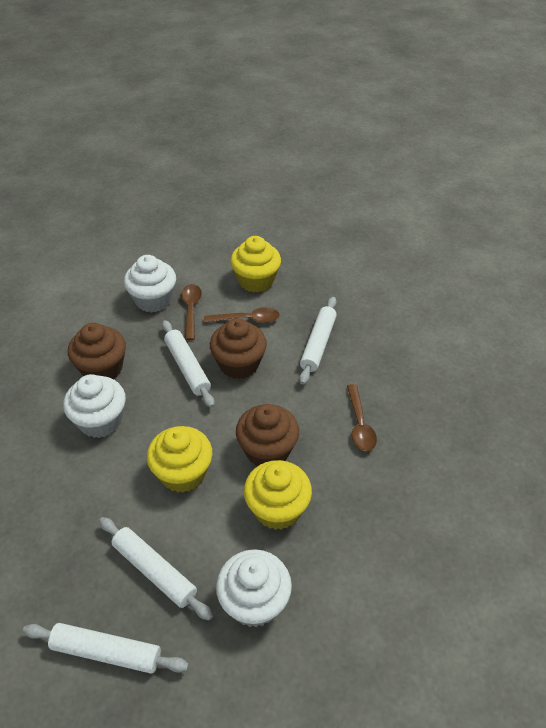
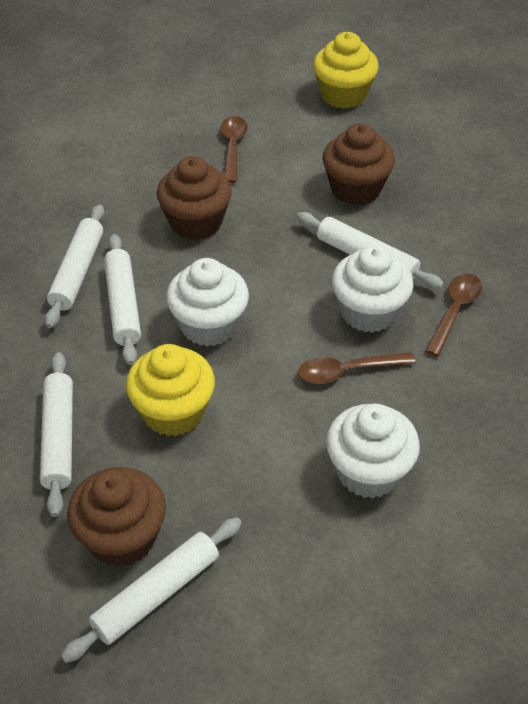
white rolling pin: [23,623,189,674] [99,517,213,620] [162,320,215,408] [299,297,337,385] = 4 -> [40,352,73,517] [45,204,105,328] [61,517,242,663] [104,234,141,365] [297,212,444,289] = 5
yellow cupcake: [147,426,212,493] [230,236,281,293] [244,460,312,530] = 3 -> [126,344,215,436] [313,32,379,109] = 2

